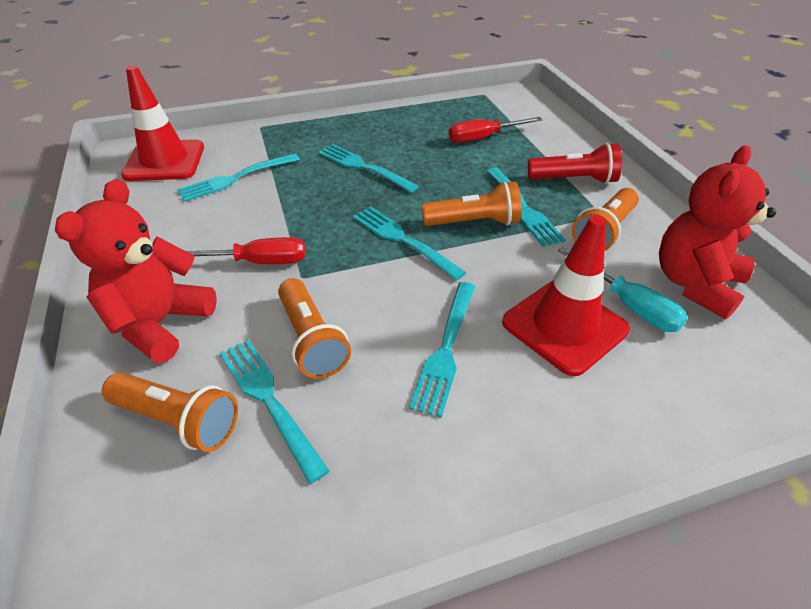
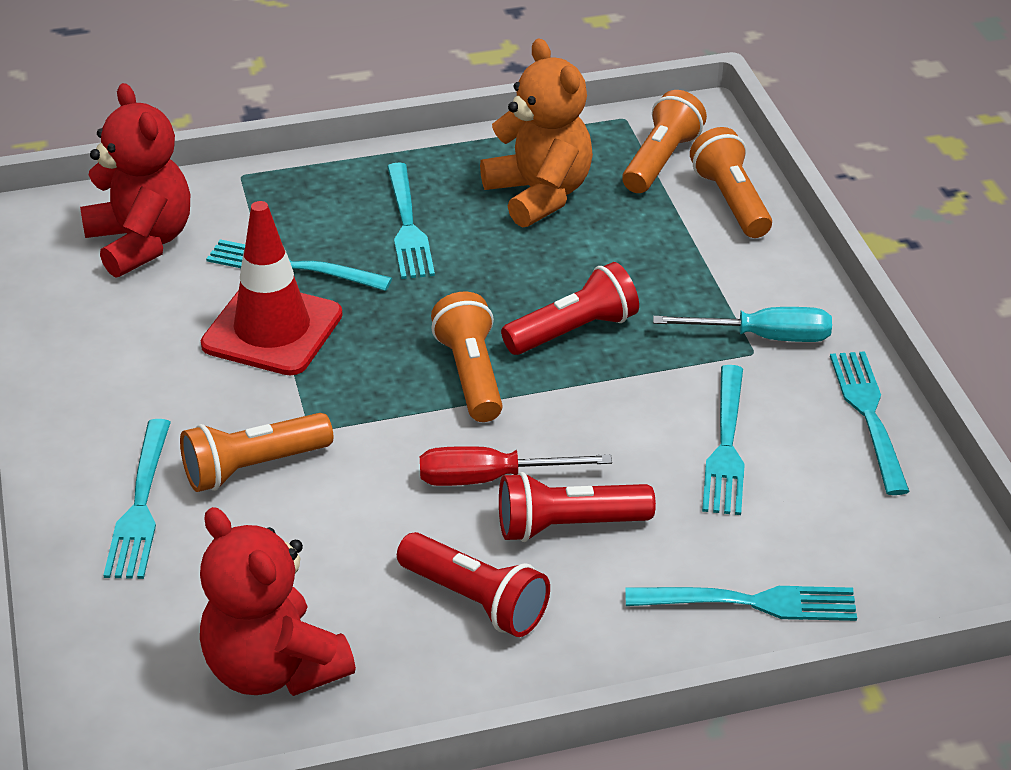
orange teddy bear: none = 0 -> [480,39,593,228] = 1
red flashlight: [528,143,622,184] = 1 -> [397,532,550,637] [499,472,656,542] [501,262,639,355] = 3
red screwdriver: [186,237,305,264] [449,117,543,143] = 2 -> [420,446,612,486] = 1
red traffic cone: [121,66,204,181] [502,215,630,376] = 2 -> [201,201,343,376] = 1

